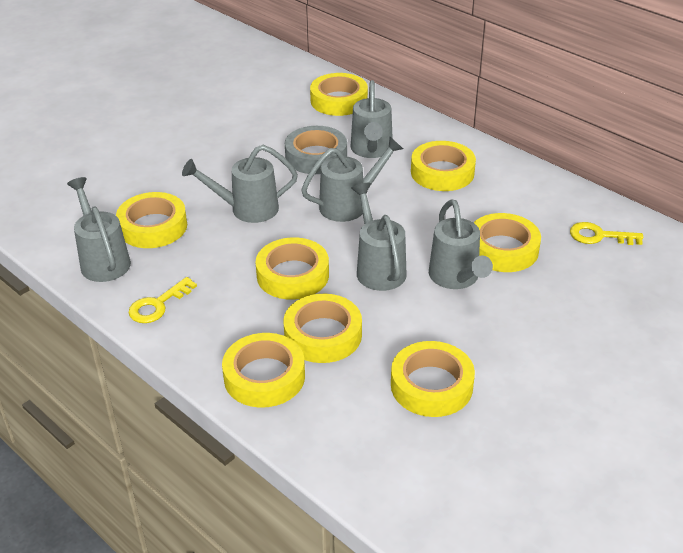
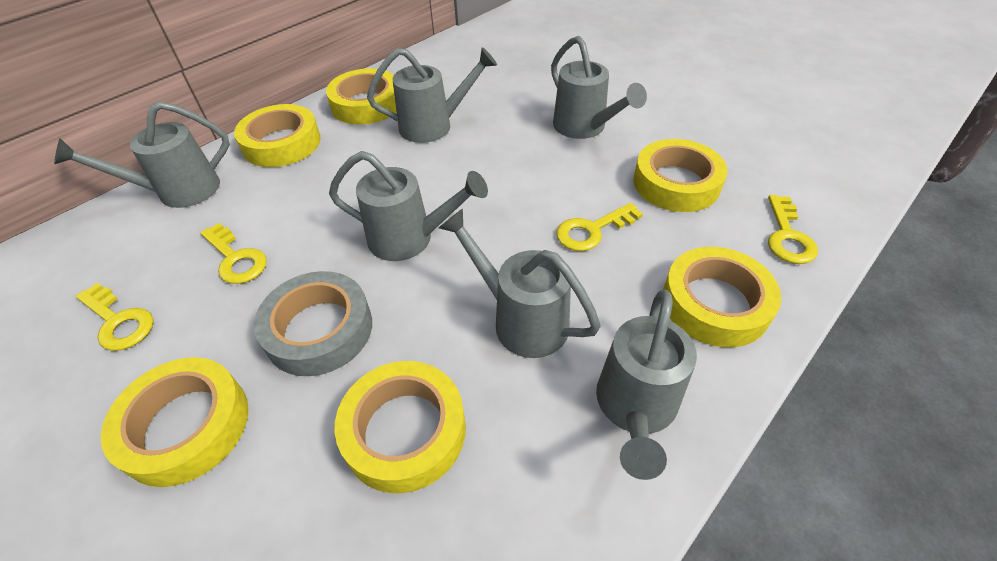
yellow key: [129,277,197,323] [570,222,643,245] = 2 -> [76,283,154,351] [200,223,267,284] [556,203,643,251] [768,195,818,264] = 4
yellow tape: [116,192,187,248] [222,333,305,408] [255,237,329,300] [284,294,362,363] [310,73,368,116] [391,341,475,417] [411,141,476,191] [474,213,541,272] = 8 -> [101,357,248,487] [234,104,321,167] [326,68,396,125] [335,361,466,493] [634,139,728,212] [663,247,781,347] = 6

